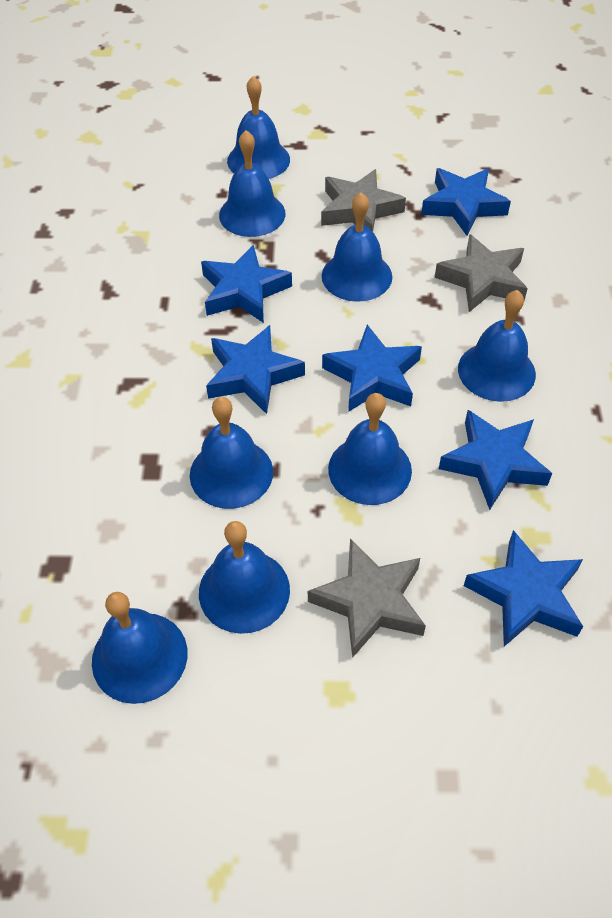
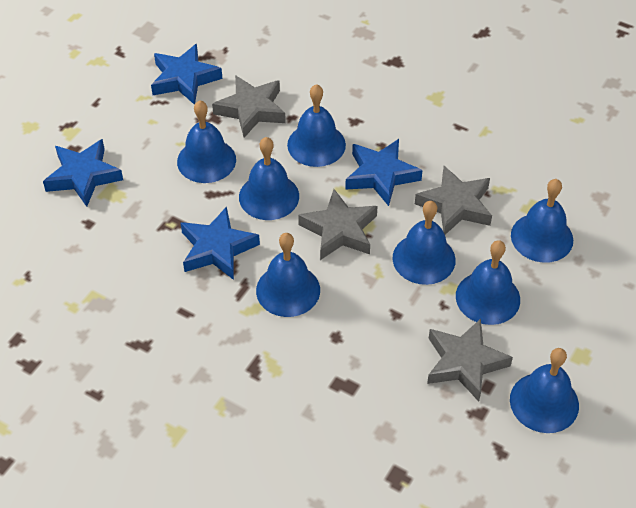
blue star: [201,245,292,323] [206,325,305,414] [322,325,422,412] [421,168,511,236] [439,410,552,510] [464,530,583,647] = 6 -> [43,139,123,207] [151,44,222,105] [181,206,260,280] [345,139,423,206] = 4
grey star: [308,538,426,658] [321,169,406,232] [435,234,528,312] = 3 -> [212,75,286,138] [298,189,378,260] [415,166,492,235] [427,319,513,402] = 4

